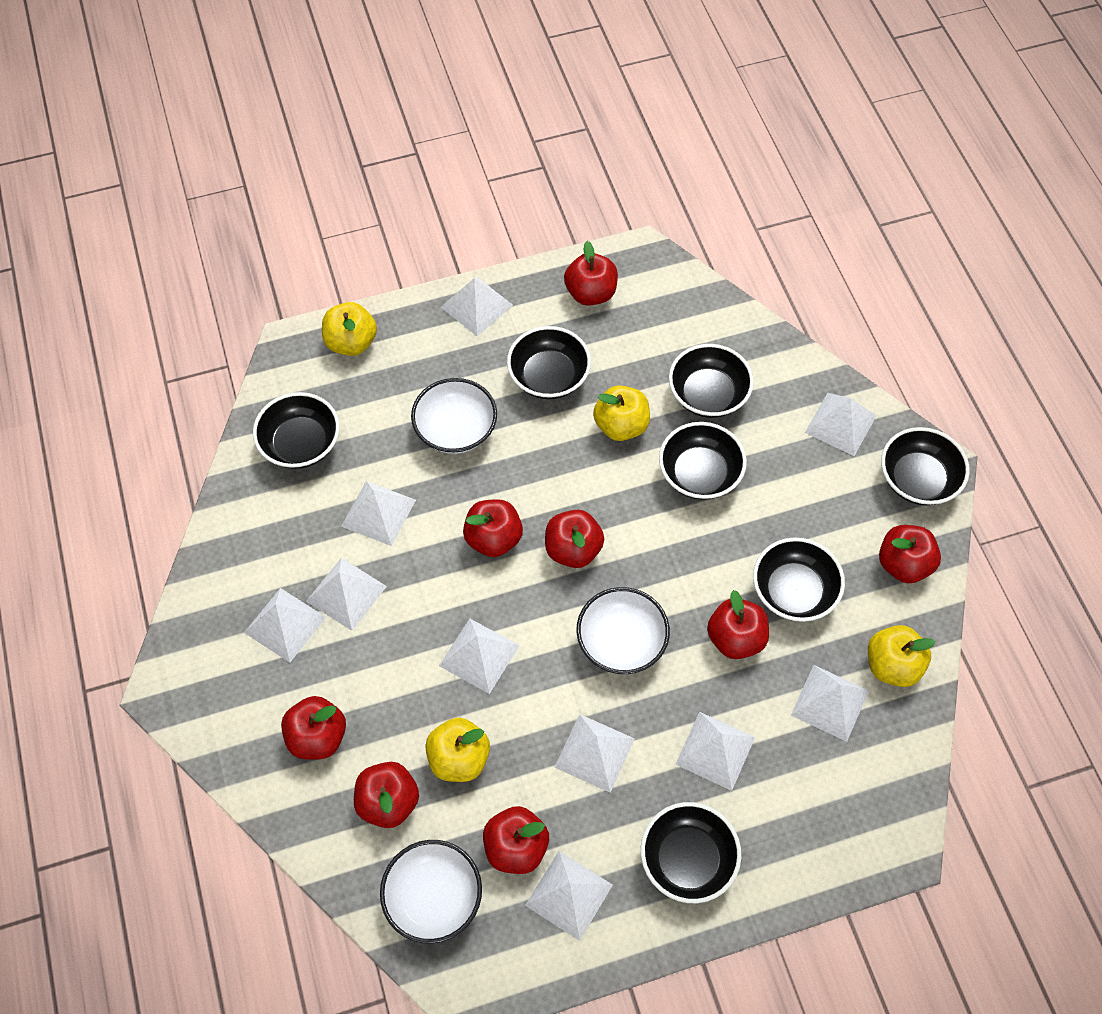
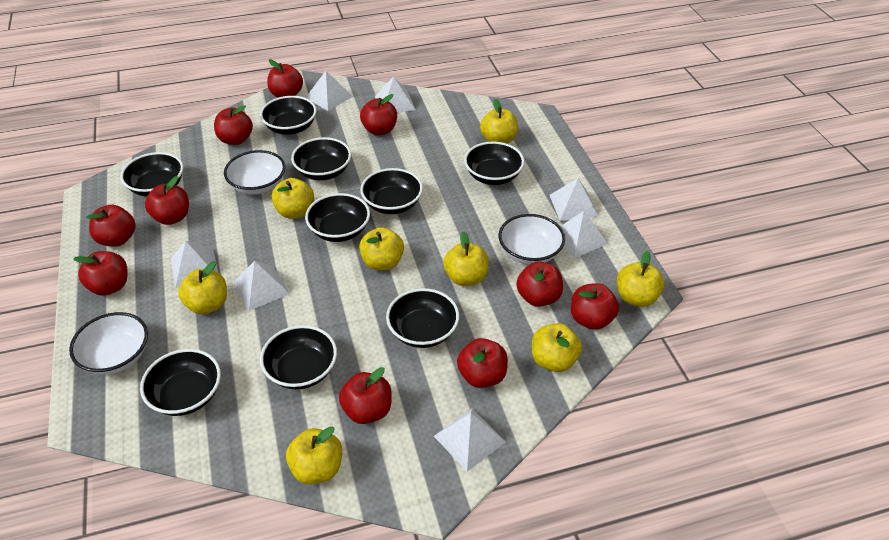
black bowl: [253,392,340,469] [507,326,591,399] [641,802,741,903] [659,422,747,500] [669,344,754,418] [753,537,845,622] [881,427,970,505] = 7 -> [120,152,184,197] [140,349,221,416] [260,96,317,135] [260,325,337,389] [291,137,351,180] [305,193,370,242] [360,168,423,214] [386,288,459,348] [464,142,524,185] = 9
red apple: [281,696,346,760] [354,762,419,828] [463,499,523,557] [483,806,549,874] [545,510,604,568] [564,241,618,306] [707,590,769,659] [879,525,941,583] = 8 -> [73,251,128,296] [86,205,136,247] [145,176,189,225] [214,105,253,145] [267,59,303,97] [339,367,392,424] [360,94,397,135] [457,338,508,388] [516,261,563,307] [571,283,619,330] = 10
white pyramid: [244,588,326,663] [306,558,387,631] [341,481,416,546] [439,619,520,694] [441,277,513,336] [525,851,613,941] [554,714,635,793] [675,712,755,791] [791,665,869,742] [805,393,876,456] = 10 -> [171,241,218,288] [233,261,290,311] [305,71,353,111] [375,76,416,113] [434,409,506,471] [550,178,598,221] [560,211,608,258] = 7
yellow apple: [322,302,377,356] [425,718,490,782] [593,385,650,441] [868,625,936,687] = 4 -> [178,261,227,314] [272,178,314,219] [286,426,342,484] [359,227,404,270] [443,231,489,286] [480,99,518,144] [532,323,582,372] [617,251,664,307] = 8

